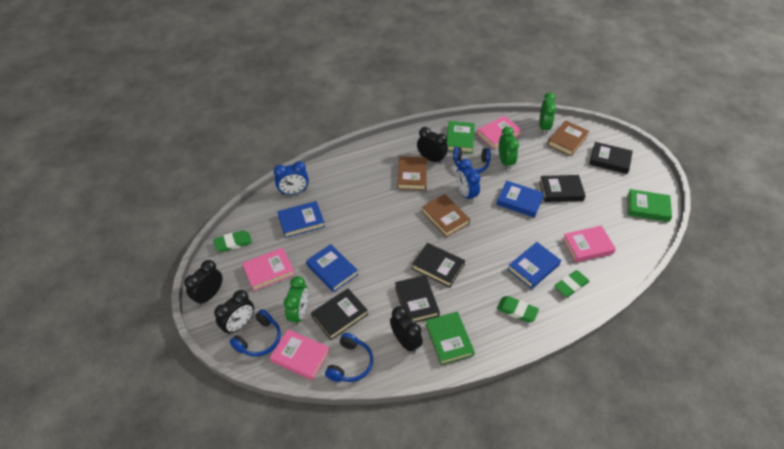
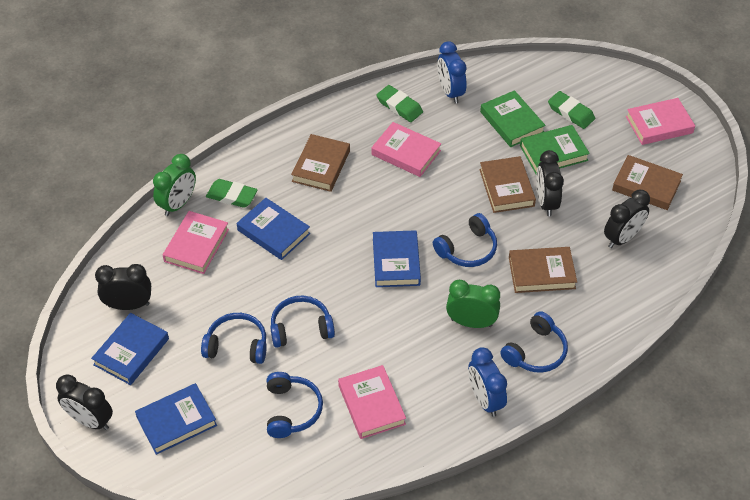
black book: [311,288,368,340] [395,275,440,322] [412,243,465,287] [539,175,586,202] [589,142,633,174] = 5 -> none = 0
blue headphones: [230,309,281,357] [325,333,373,382] [453,147,491,173] = 3 -> [201,313,267,364] [267,372,323,438] [270,295,335,348] [433,213,497,267] [500,311,568,373] = 5
brown book: [398,156,427,190] [422,194,470,237] [547,121,589,156] = 3 -> [291,134,350,192] [479,156,536,213] [509,247,577,293] [612,155,683,210] = 4
green book: [426,312,475,365] [447,121,475,153] [627,189,672,222] = 3 -> [480,90,546,147] [520,125,590,175] = 2
green clock: [284,276,308,326] [499,127,519,170] [539,93,556,134] = 3 -> [153,154,196,216] [446,280,500,328] = 2

